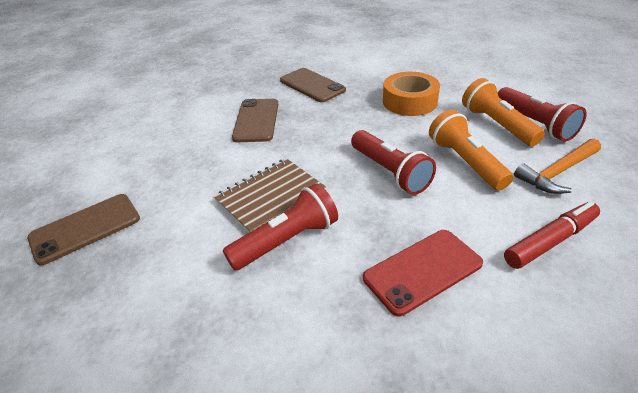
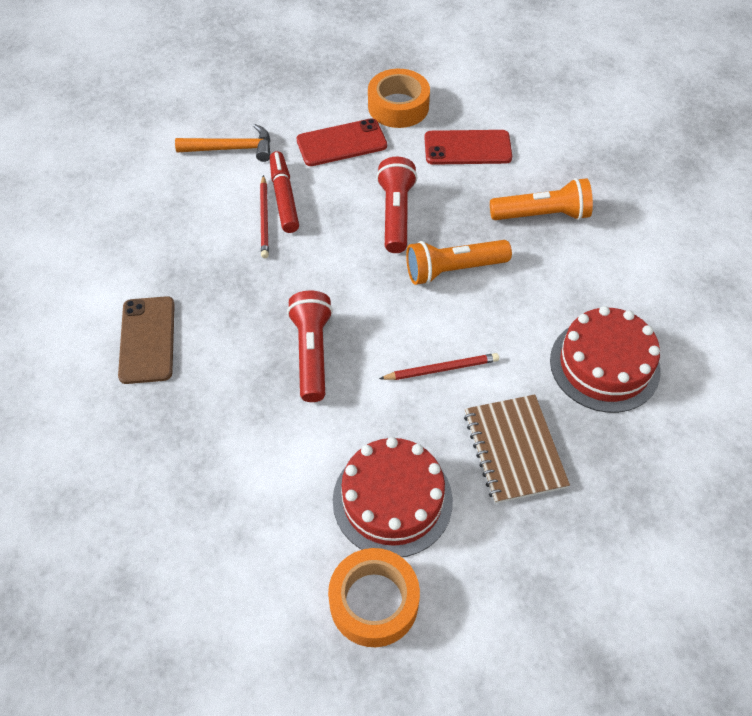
brown phone: [27,194,140,265] [232,99,278,142] [280,68,346,102] = 3 -> [118,296,175,384] = 1
orange tape: [383,72,440,116] = 1 -> [328,548,420,647] [368,69,430,128] = 2
red cake: none = 0 -> [333,437,453,557] [550,306,661,413] = 2
red flashlight: [223,183,338,271] [351,130,436,195] [498,87,587,141] = 3 -> [287,291,333,402] [376,157,417,253] = 2
red pencil: none = 0 -> [260,175,269,258] [379,353,499,380] = 2
red phone: [363,230,483,316] = 1 -> [296,118,387,166] [424,130,512,165] = 2

